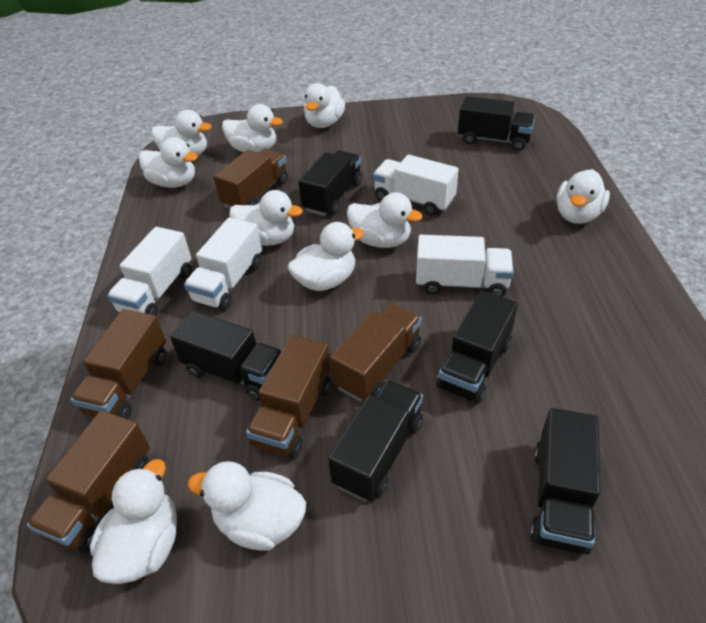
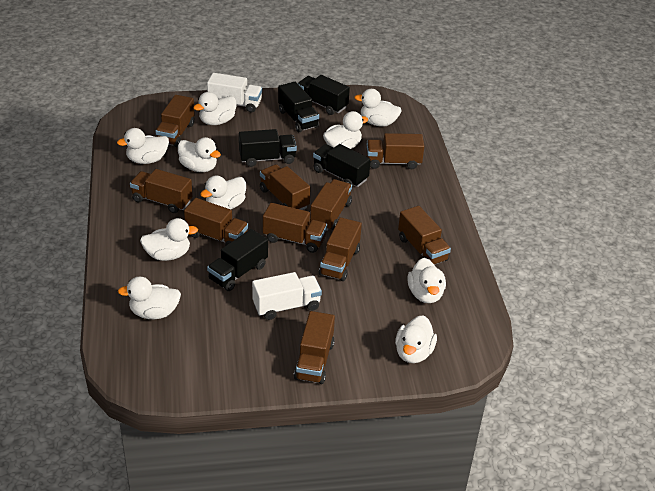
black truck: [170,310,282,401] [298,150,362,216] [328,380,423,502] [436,290,518,404] [458,96,535,151] [530,408,600,555] = 6 -> [207,229,268,291] [239,129,297,167] [278,81,319,132] [298,75,350,115] [313,144,371,187] = 5
brown truck: [27,410,150,553] [70,309,166,419] [214,148,288,209] [246,335,331,458] [330,303,422,402] = 5 -> [130,169,192,213] [155,95,195,147] [184,198,249,246] [260,164,311,210] [263,203,327,253] [294,311,335,384] [310,179,352,231] [319,217,362,281] [366,133,424,169] [398,206,451,265] = 10
white truck: [107,227,191,316] [184,217,262,311] [373,155,459,216] [416,235,514,297] = 4 -> [207,73,262,112] [252,272,322,320] = 2

